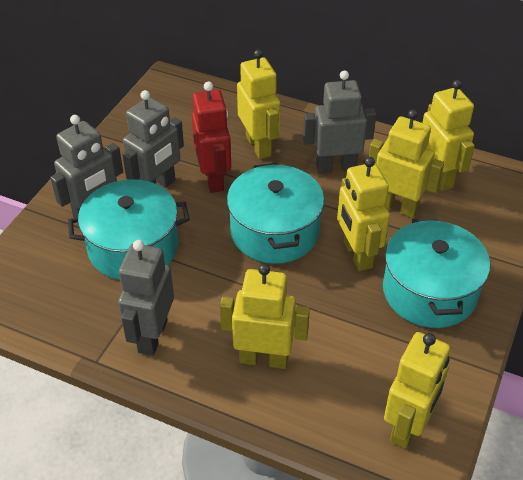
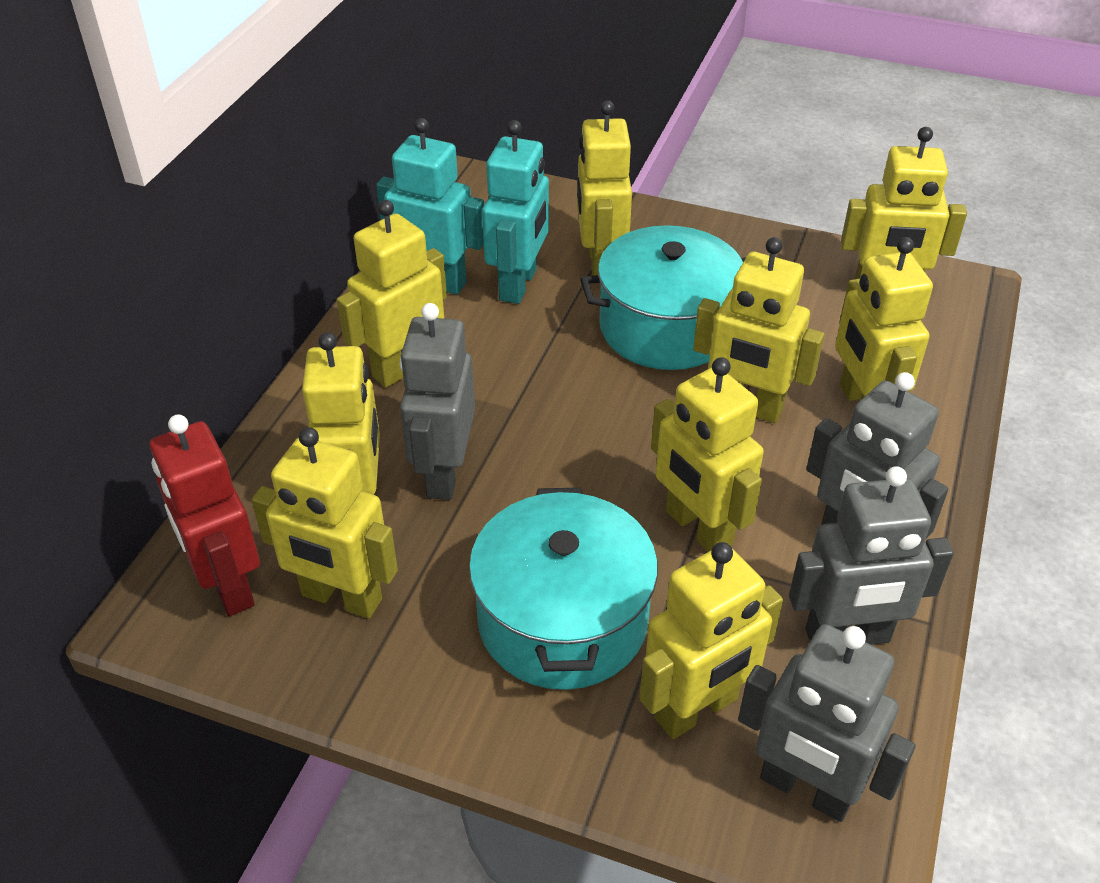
turquoise pot: [68,179,190,280] [227,163,324,264] [383,218,490,328] = 3 -> [469,487,658,690] [580,225,746,370] = 2
turquoise robot: none = 0 -> [376,118,484,295] [482,120,549,304] = 2
yellow robot: [220,264,310,369] [237,49,280,159] [337,157,390,271] [369,109,444,218] [384,332,450,449] [422,80,475,191] = 6 -> [251,427,398,619] [302,332,380,495] [337,200,447,388] [577,100,632,276] [639,542,783,739] [651,357,764,552] [693,237,824,423] [835,237,933,401] [841,127,967,279] = 9

